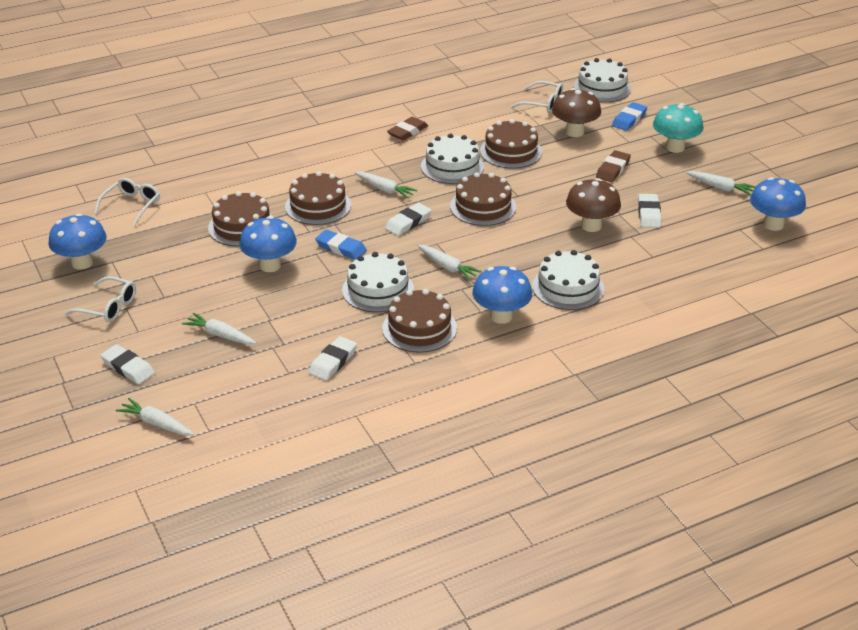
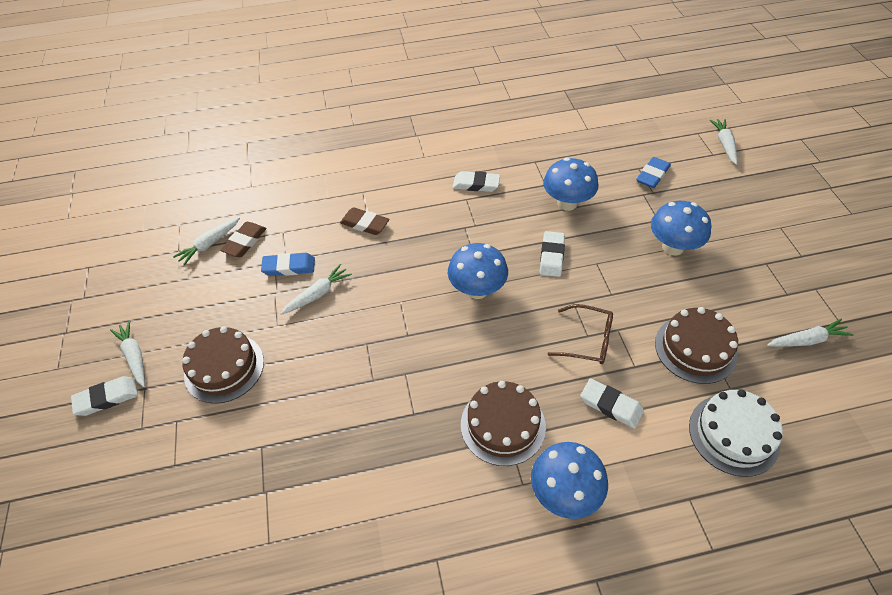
brown cake: [208,191,274,246] [285,171,351,225] [382,289,457,353] [450,172,516,226] [480,119,542,168] = 5 -> [182,326,264,404] [461,381,546,466] [655,307,738,384] = 3
brown glasses: none = 0 -> [548,304,613,364] = 1
brown mushroom: [552,88,601,137] [566,178,621,232] = 2 -> none = 0
turquoise mushroom: [653,103,704,153] = 1 -> none = 0
white cake: [342,252,414,312] [421,133,484,184] [532,250,604,310] [573,58,632,102] = 4 -> [689,389,783,477] = 1
white glasses: [65,276,136,322] [94,178,160,226] [510,81,563,113] = 3 -> none = 0

